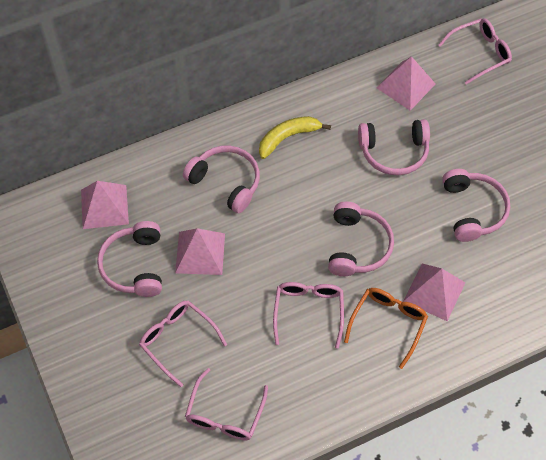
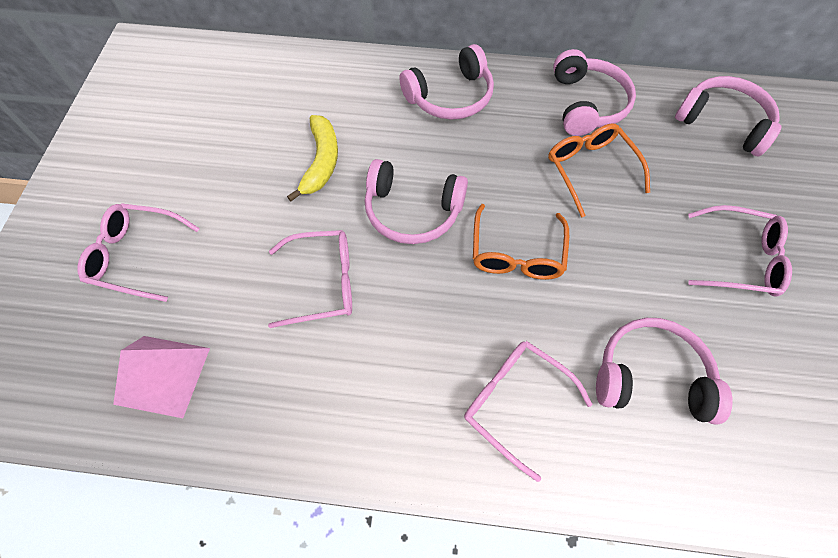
orange glasses: [344,288,428,369] = 1 -> [473,204,569,280] [548,124,650,218] = 2
pink pyramid: [81,181,129,229] [175,228,225,275] [376,56,436,111] [403,263,465,321] = 4 -> [113,336,210,418] = 1

